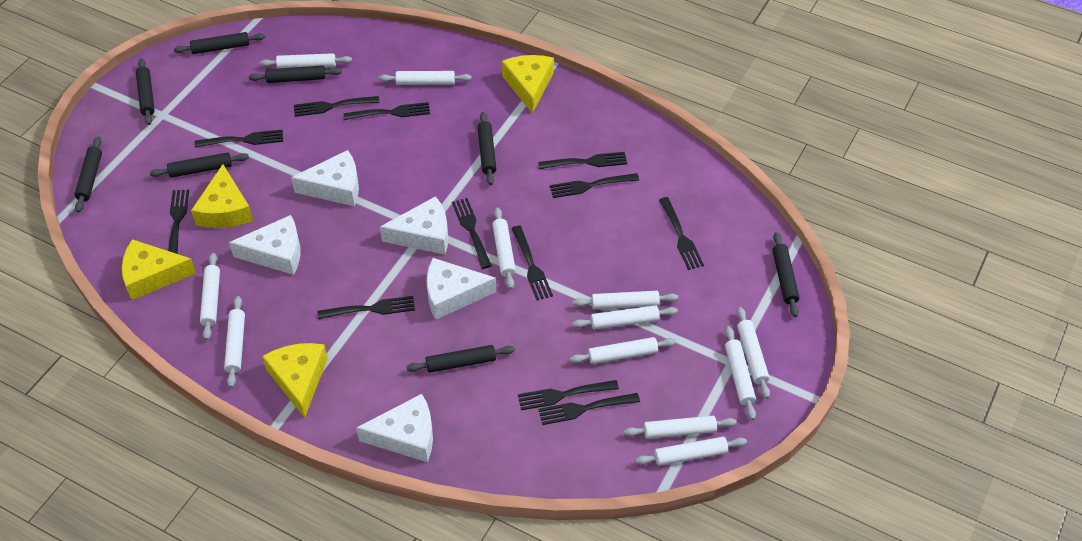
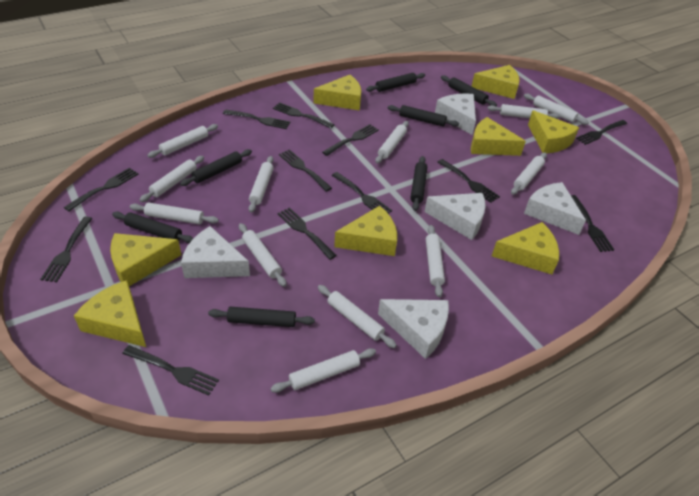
black rolling pin: [75,136,102,212] [136,58,155,125] [150,152,249,178] [174,32,265,54] [249,65,342,83] [407,345,515,373] [477,112,496,185] [772,232,800,317] = 8 -> [112,212,193,243] [180,149,252,186] [208,307,315,327] [366,73,425,92] [388,105,459,127] [411,156,427,211] [441,75,497,106] = 7
yellow cheese: [122,239,196,301] [191,164,253,228] [262,343,328,418] [502,55,554,114] = 4 -> [74,280,146,347] [110,233,181,286] [314,75,361,110] [334,206,397,256] [471,117,526,156] [472,65,520,99] [492,222,559,274] [528,110,579,153] = 8

